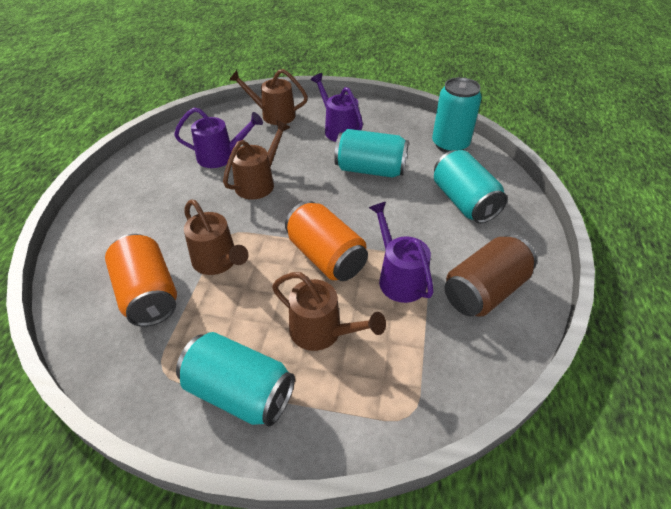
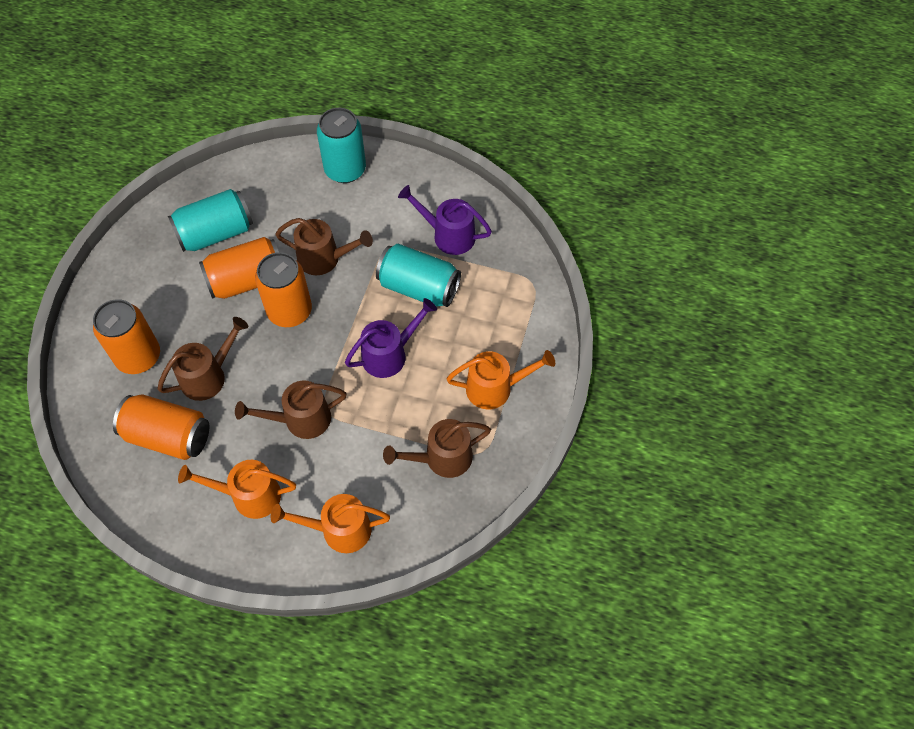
brown can: [445,235,537,317] = 1 -> none = 0
orange can: [105,234,177,327] [285,201,368,281] = 2 -> [93,299,160,374] [113,394,209,460] [199,237,279,299] [255,252,312,327] = 4
orange watering can: none = 0 -> [178,460,296,519] [271,494,390,553] [447,350,555,409] = 3
purple watering can: [174,107,263,168] [311,73,363,142] [369,202,434,303] = 3 -> [345,298,437,378] [398,185,492,255] = 2
turquoise can: [176,332,295,427] [334,129,409,178] [432,77,482,153] [434,150,507,223] = 4 -> [168,189,253,252] [317,108,366,183] [376,244,461,307] = 3

